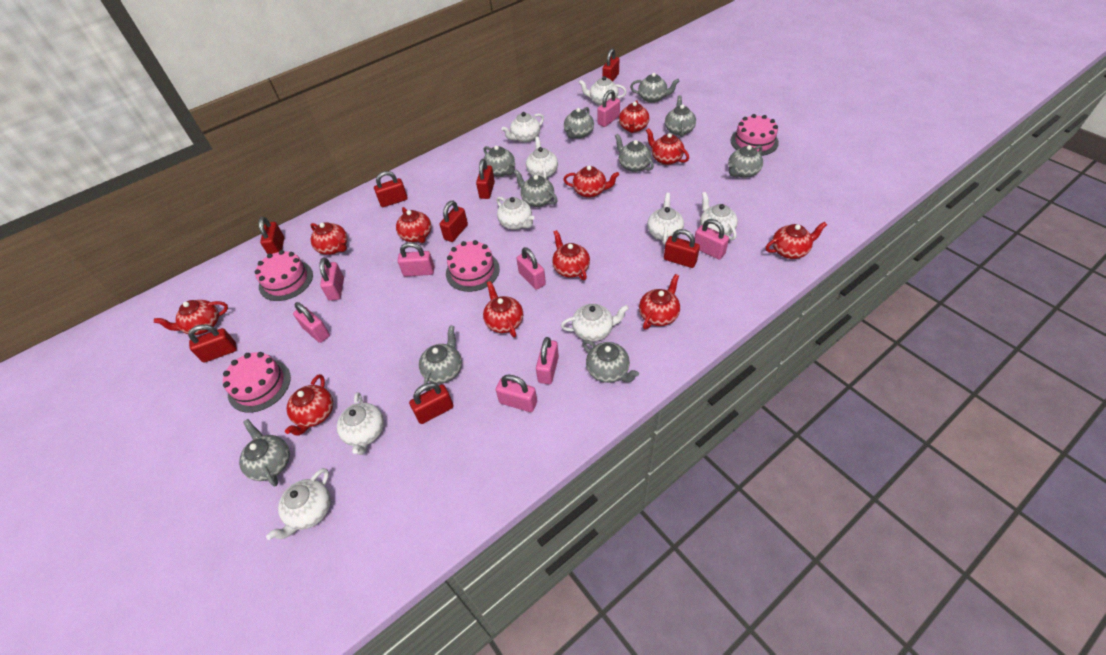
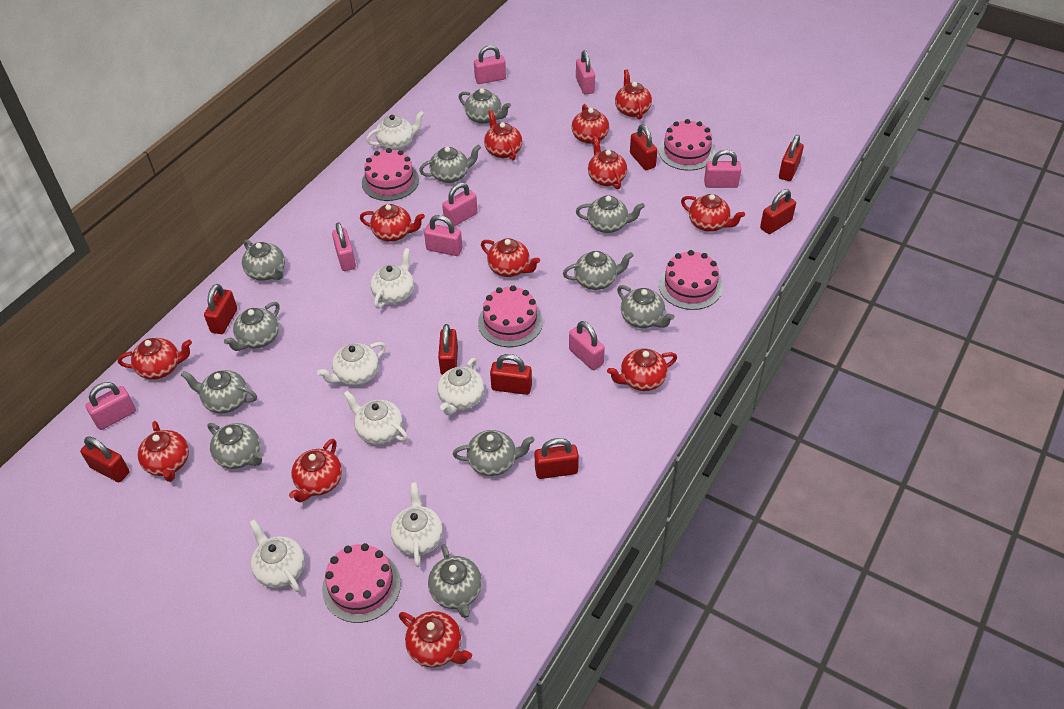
grey teapot: [239,419,290,487] [419,325,462,391] [483,146,515,177] [514,169,558,207] [564,107,594,139] [582,340,639,383] [615,134,654,172] [630,73,680,103] [665,95,696,137] [728,145,763,178] = 10 -> [181,370,257,413] [207,423,263,469] [224,302,280,351] [242,240,285,281] [419,144,481,183] [428,544,482,618] [453,430,535,476] [459,88,511,124] [563,251,634,290] [576,195,645,233] [617,285,675,328] = 11
pink cake: [223,352,291,413] [255,250,313,301] [446,240,500,292] [731,114,779,156] = 4 -> [322,543,401,623] [362,148,419,201] [478,285,543,347] [659,119,715,171] [659,250,722,310] = 5
red teapot: [154,300,228,335] [285,374,333,436] [310,222,347,255] [396,207,431,243] [483,281,523,338] [552,230,590,280] [563,166,619,198] [619,100,649,133] [639,274,680,330] [646,128,689,165] [766,222,827,259] = 11 -> [118,338,192,380] [138,421,189,482] [289,439,342,502] [360,204,425,242] [399,611,472,667] [481,238,540,277] [484,110,522,160] [571,104,609,145] [588,136,627,189] [607,348,677,391] [615,69,652,120] [681,194,745,232] = 12
white teapot: [266,468,331,540] [337,392,384,455] [497,197,534,230] [502,112,544,142] [526,137,558,179] [561,304,629,342] [579,76,627,106] [647,193,684,245] [700,192,738,240] = 9 -> [249,519,305,592] [317,342,386,386] [344,391,408,444] [366,111,424,150] [370,248,414,308] [391,482,443,567] [437,358,484,415] = 7

